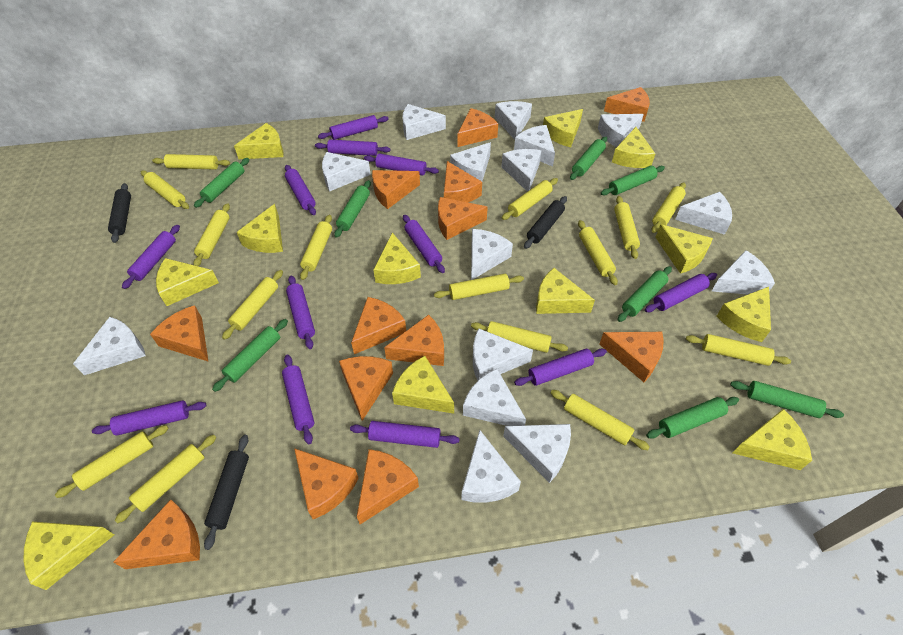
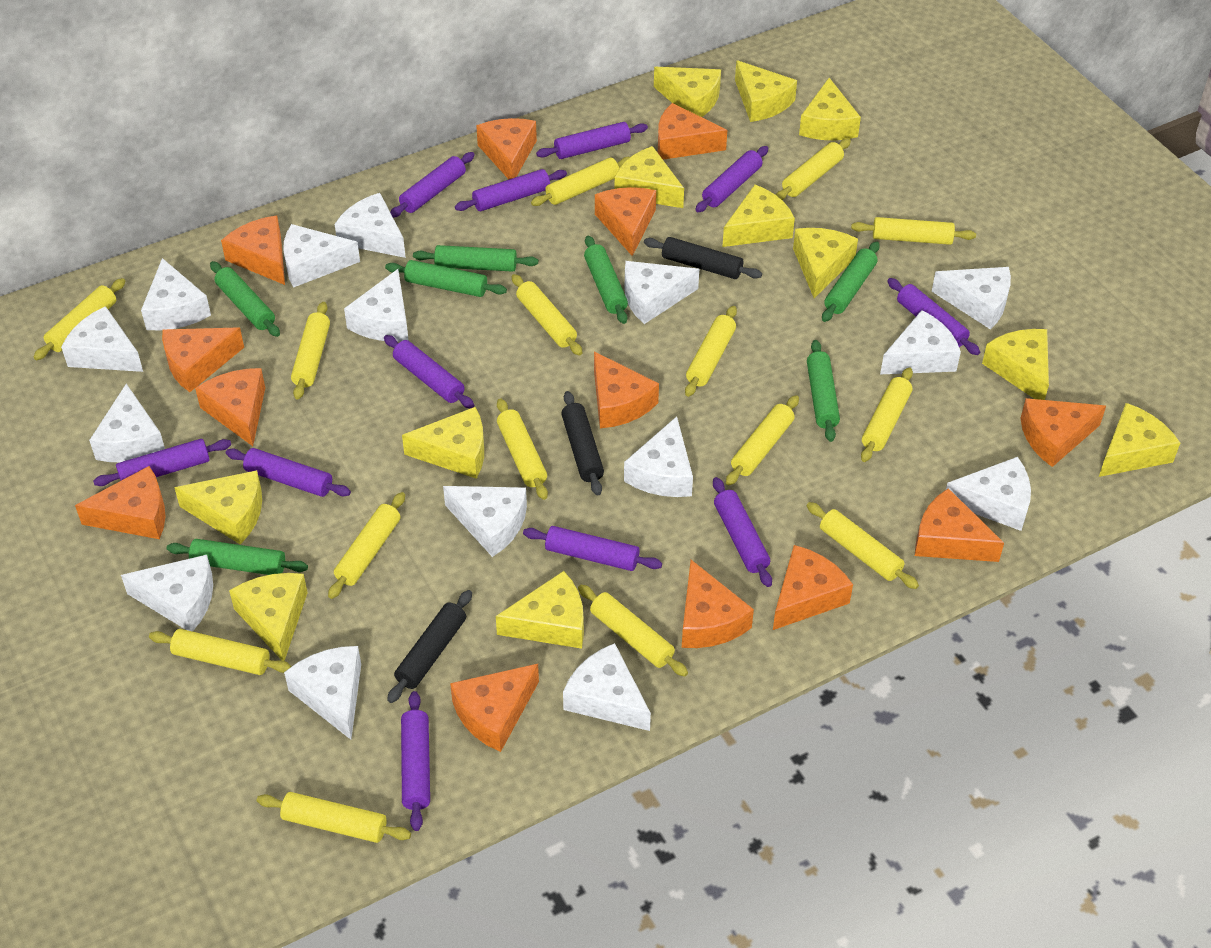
green rolling pin: [194,158,249,208] [212,319,288,392] [334,180,371,238] [570,137,607,180] [601,166,665,195] [618,266,672,322] [646,397,739,439] [730,381,844,418] = 8 -> [167,539,308,575] [210,261,280,337] [385,260,507,297] [413,245,538,272] [584,235,628,324] [807,340,840,442] [822,241,880,322] = 7
purple rolling pin: [92,400,207,436] [122,225,180,289] [282,355,314,444] [285,165,316,215] [286,275,315,349] [315,139,391,156] [318,115,389,140] [350,421,460,448] [364,153,439,176] [403,215,445,273] [514,349,607,386] [645,273,717,312] = 12 -> [93,439,231,486] [226,448,351,497] [384,335,474,409] [390,152,475,218] [401,691,430,831] [455,169,567,211] [523,526,662,571] [536,122,648,159] [695,146,768,212] [713,477,772,587] [887,278,980,355] = 11

